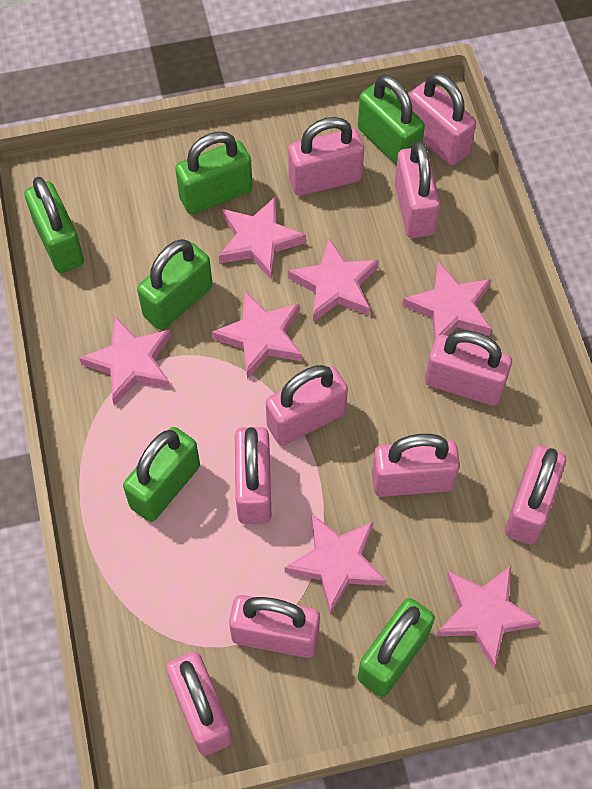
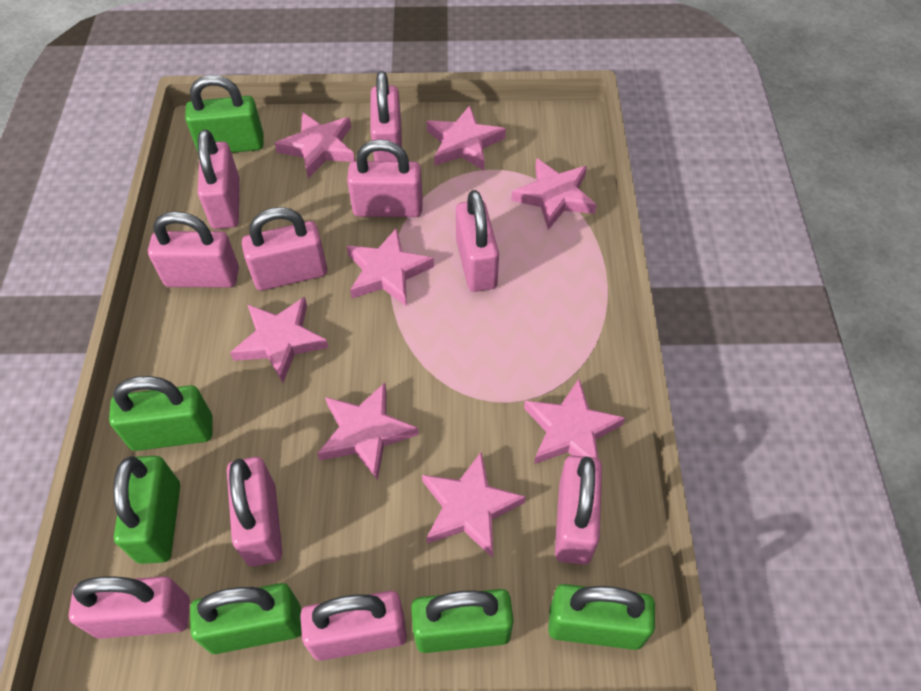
pink star: [79,316,171,406] [212,291,302,379] [219,197,306,280] [285,514,386,615] [288,238,379,322] [402,261,492,341] [436,566,541,668] = 7 -> [230,297,329,383] [274,112,355,178] [317,383,419,480] [347,228,434,307] [422,451,526,558] [426,105,506,170] [511,158,597,230] [524,379,625,464] = 8

